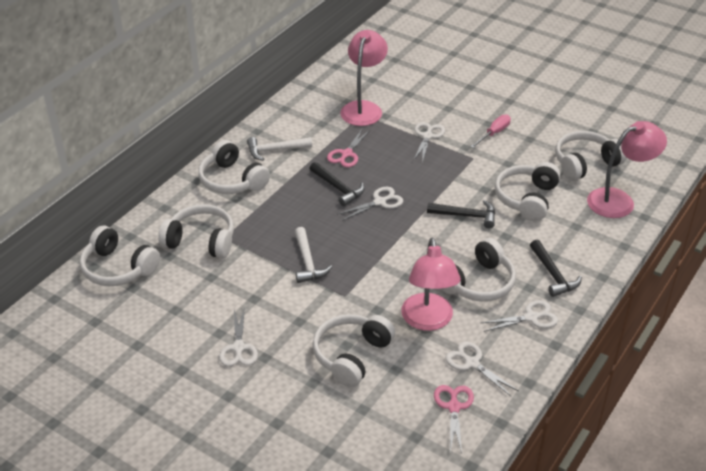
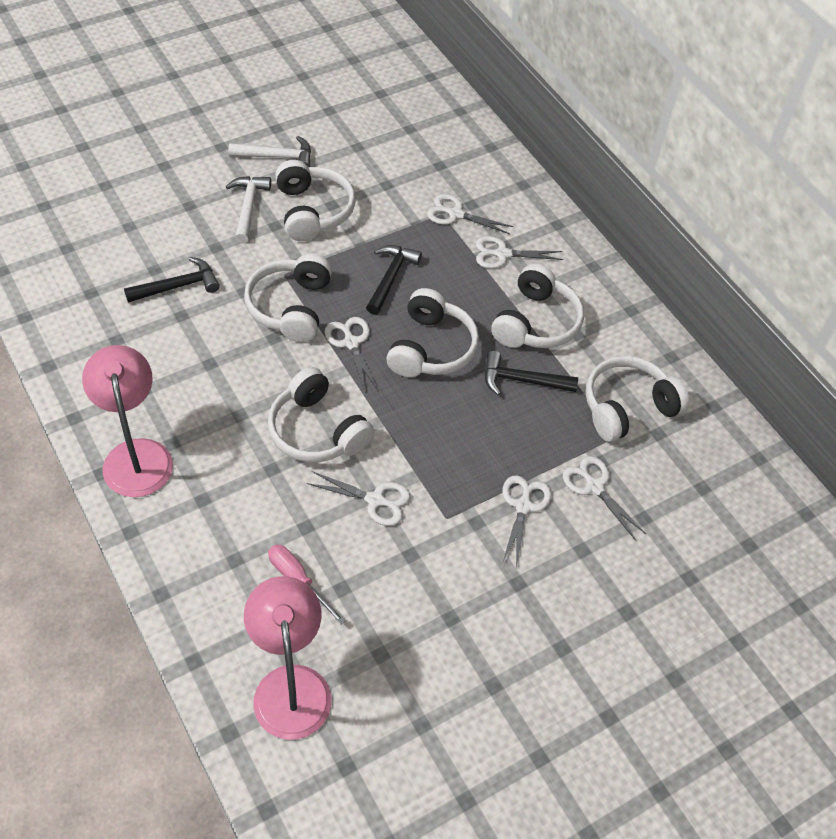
pink lamp: [340,30,388,126] [401,238,461,331] [587,121,667,218] = 3 -> [82,345,173,497] [244,576,332,740] = 2
pink scissors: [327,128,371,167] [434,385,474,453] = 2 -> none = 0
white headphones: [80,226,160,286] [158,204,234,259] [198,140,270,194] [312,314,395,387] [441,238,516,302] [495,162,561,221] [555,131,627,181] = 7 -> [244,253,332,342] [268,367,374,462] [275,160,356,241] [386,288,479,377] [491,263,584,348] [585,356,690,442] = 6
white scissors: [219,309,258,366] [337,187,403,221] [413,122,445,163] [446,342,518,397] [481,300,558,332] = 5 -> [306,471,410,526] [324,317,378,393] [427,194,514,234] [476,236,564,269] [502,476,551,568] [563,456,646,541] = 6

